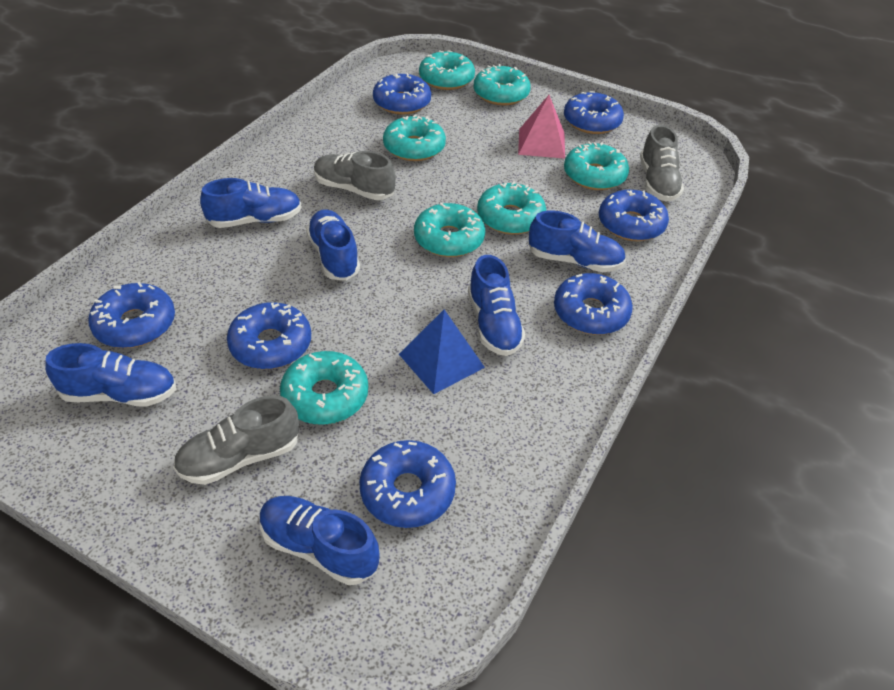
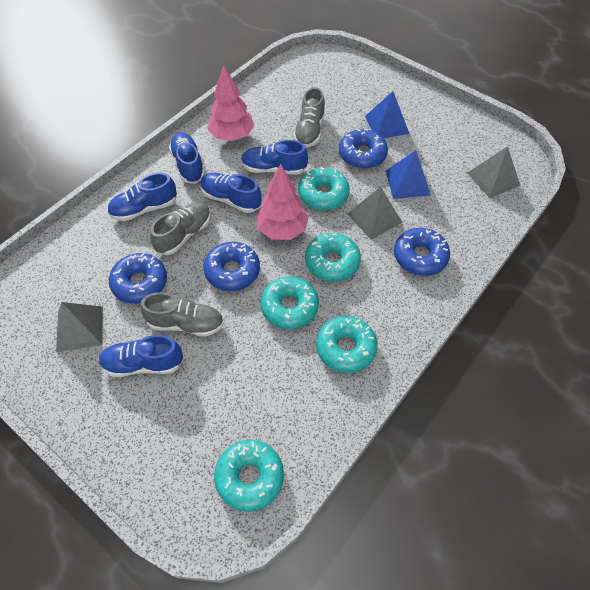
blue donut: [88,282,175,348] [227,302,311,369] [359,440,456,528] [373,73,431,115] [554,273,633,335] [564,91,624,134] [599,190,669,241] = 7 -> [109,253,167,304] [203,242,260,291] [339,129,388,169] [394,228,450,276] = 4
blue pyramid: [399,310,485,394] = 1 -> [365,91,409,138] [386,150,431,199] = 2
blue shoe: [45,343,176,407] [200,178,302,228] [260,496,380,585] [306,209,360,281] [468,255,526,356] [528,211,626,272] = 6 -> [99,335,183,377] [107,173,177,221] [169,132,205,184] [200,173,262,213] [241,140,308,175] = 5
grey pyramid: none = 0 -> [56,302,103,352] [347,186,402,240] [468,146,520,198] = 3
pink pyramid: [518,95,565,159] = 1 -> none = 0
pink tree: none = 0 -> [207,65,254,141] [256,163,309,240] = 2
turquoise donut: [280,351,368,425] [383,114,446,161] [414,203,485,257] [419,50,475,90] [473,64,531,106] [477,181,546,235] [564,141,629,190] = 7 -> [214,440,284,512] [260,276,319,329] [298,167,350,210] [305,233,361,282] [316,316,378,373] = 5

